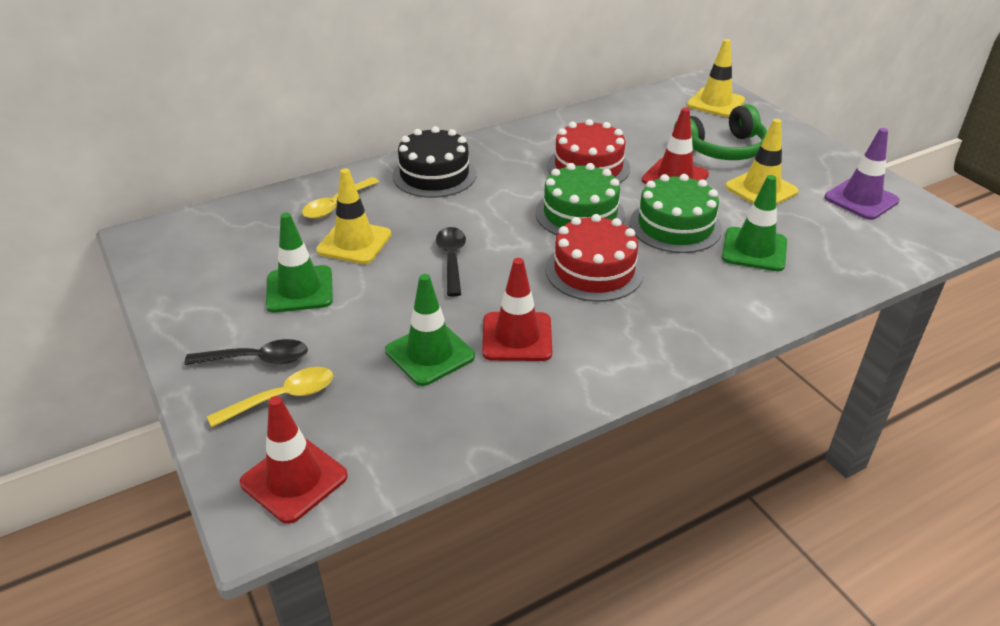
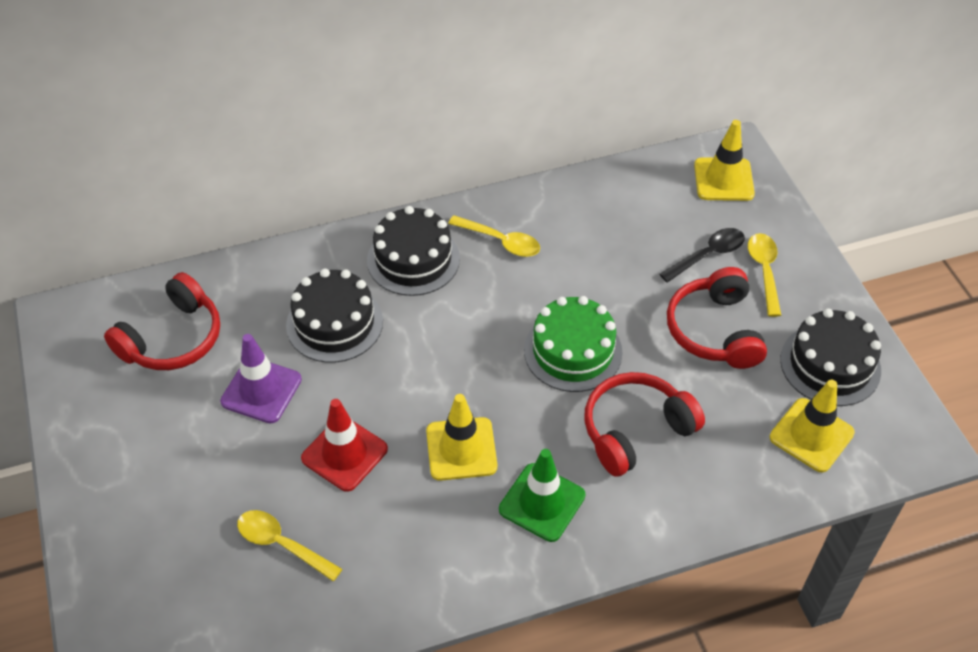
black cake: [392,126,477,198] = 1 -> [286,269,383,363] [367,206,460,296] [780,308,881,406] = 3
black spoon: [184,339,308,365] [436,227,466,297] = 2 -> [659,228,745,283] = 1
green cake: [535,163,625,235] [630,174,722,253] = 2 -> [524,296,623,392] = 1
green headphones: [674,104,767,160] = 1 -> none = 0
green traffic cone: [266,213,333,313] [385,274,475,386] [722,175,787,271] = 3 -> [499,449,585,542] = 1
red cake: [545,214,644,302] [547,119,630,184] = 2 -> none = 0
red headphones: none = 0 -> [104,272,220,370] [584,372,705,477] [667,267,767,369] = 3
red traffic cone: [240,396,348,524] [482,258,552,361] [642,108,709,184] = 3 -> [301,399,388,492] = 1
yellow spoon: [207,367,333,427] [302,177,379,219] = 2 -> [237,510,342,582] [448,215,540,257] [748,233,781,317] = 3

